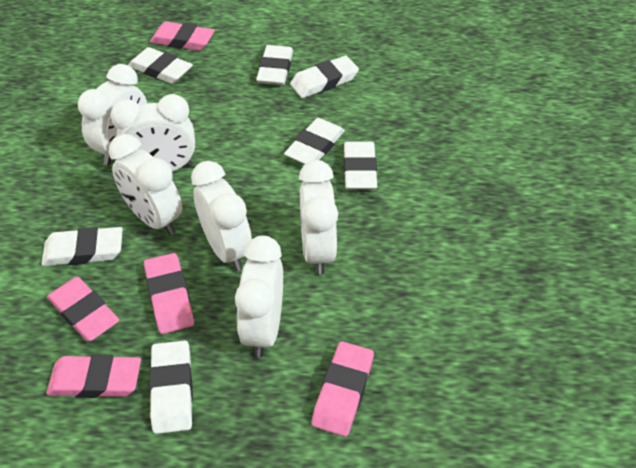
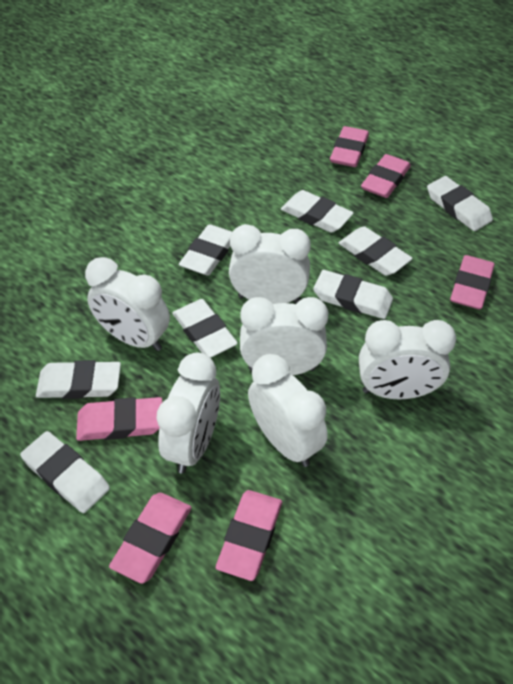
pink eraser: [46,355,141,398] [47,277,119,341] [144,253,194,334] [150,22,215,51] [312,341,374,437] = 5 -> [76,397,162,441] [109,493,192,584] [216,490,282,581] [330,126,369,167] [361,154,411,198] [450,255,495,309] = 6
white eraser: [41,227,123,266] [128,47,193,84] [149,341,193,434] [256,45,293,85] [284,118,345,164] [290,56,359,98] [344,142,377,189] = 7 -> [20,431,110,513] [36,360,121,399] [172,299,238,358] [179,224,232,276] [281,190,354,233] [313,270,393,319] [338,226,413,276] [427,176,493,231] = 8

